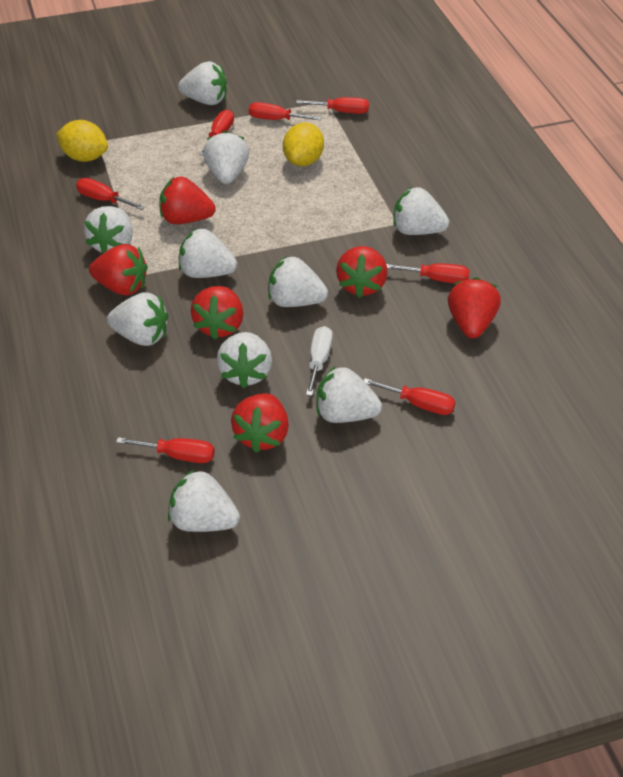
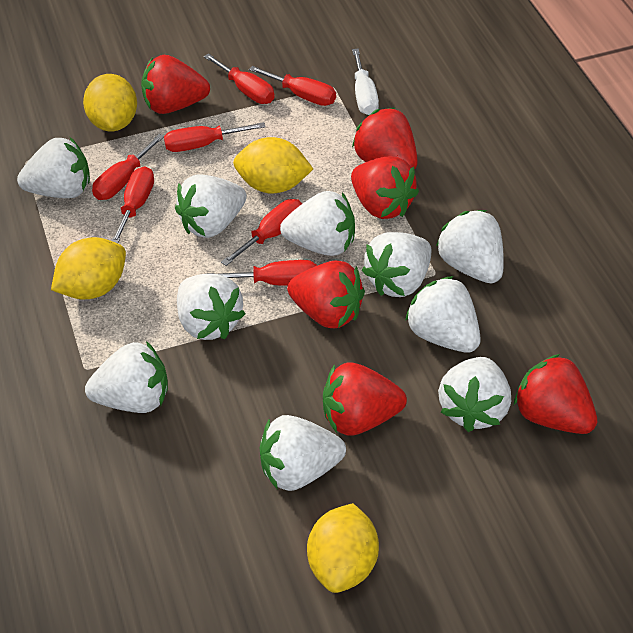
yellow lemon: [56,120,108,162] [283,122,324,166] = 2 -> [51,237,126,300] [83,74,137,131] [233,137,313,193] [307,503,379,593] = 4

